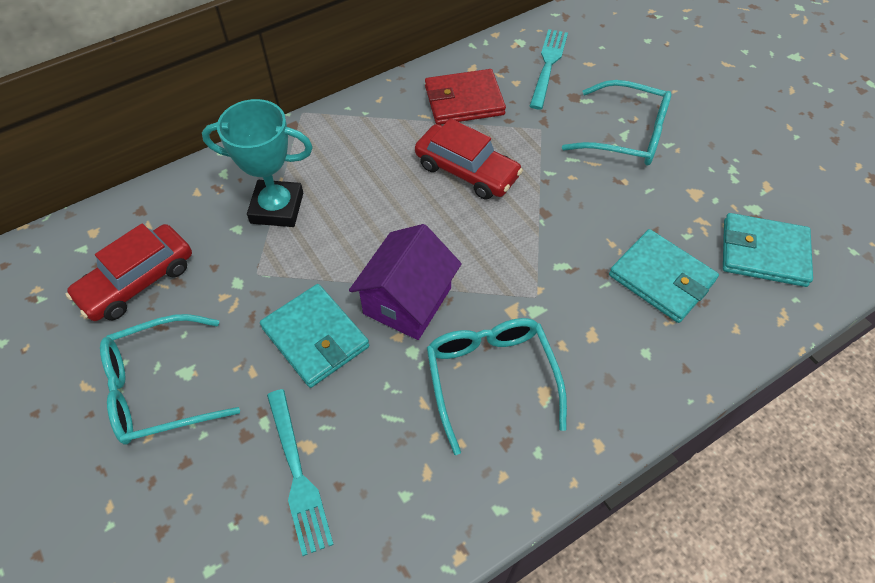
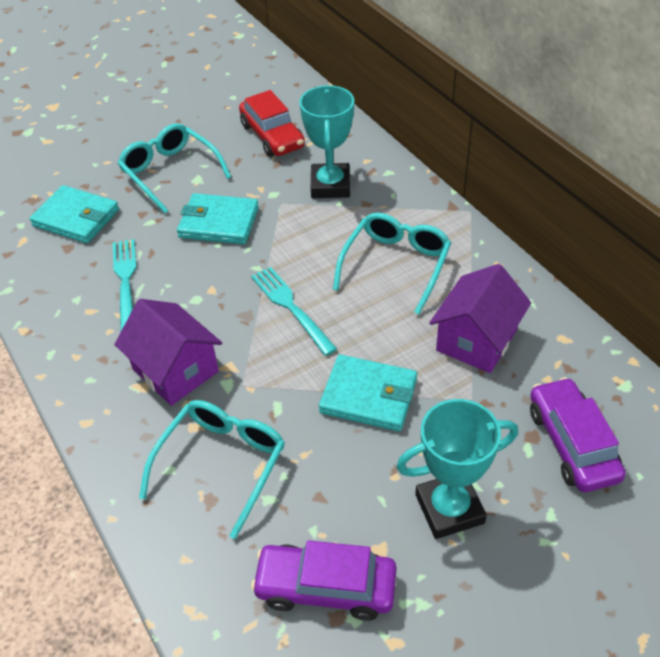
purple car: none = 0 -> [251,540,397,621] [530,377,626,492] = 2
purple house: [349,224,462,340] = 1 -> [114,299,222,406] [429,264,531,373] = 2
red car: [66,223,192,321] [415,118,523,199] = 2 -> [239,90,305,157] = 1
red wallet: [425,69,506,125] = 1 -> none = 0
turquoise trophy: [202,99,313,227] = 1 -> [299,85,354,198] [396,399,518,539] = 2

